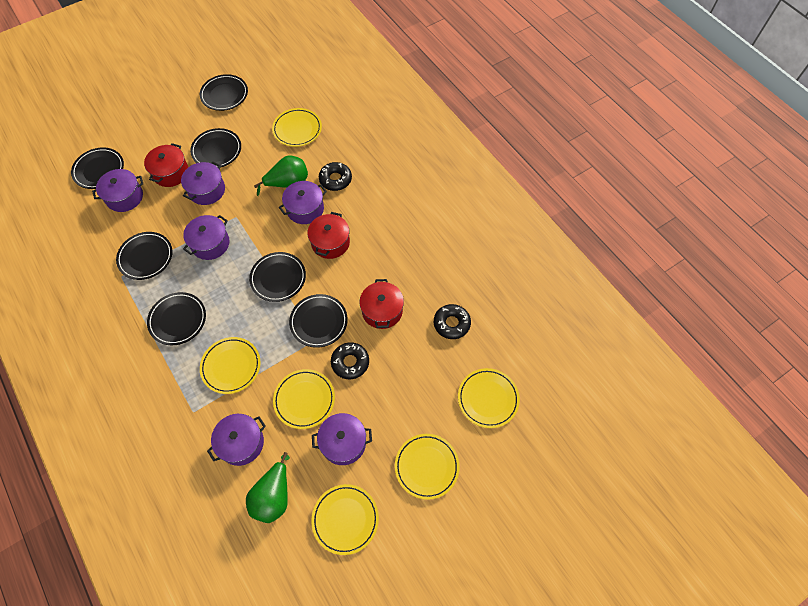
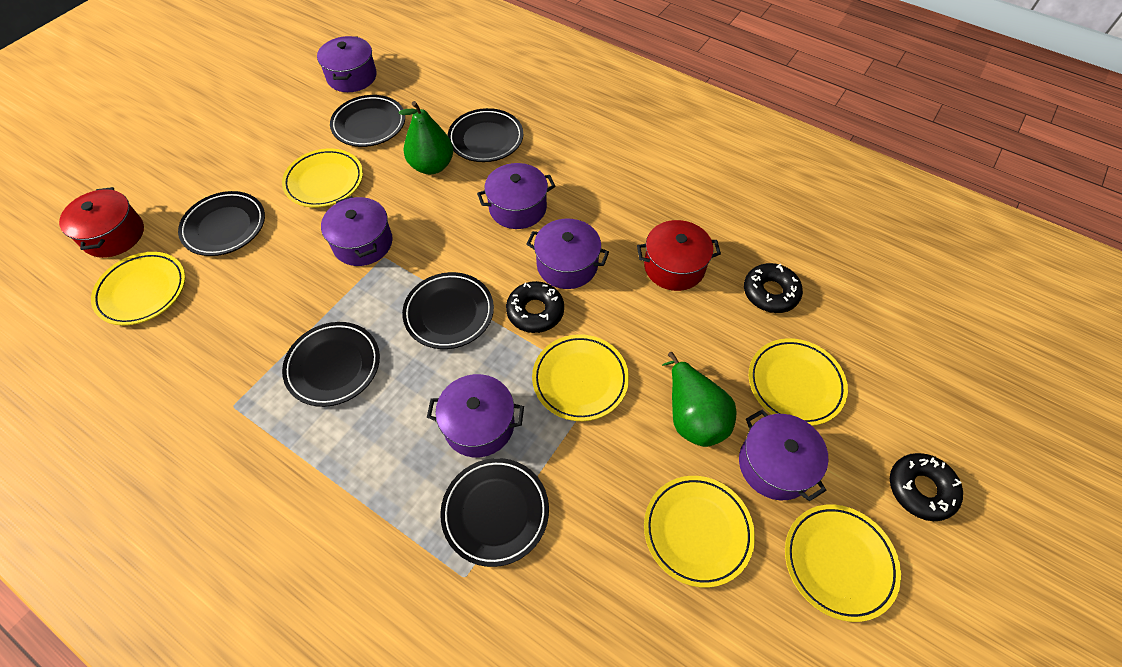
black plate: [71,147,124,189] [116,232,172,280] [147,292,206,345] [190,128,241,167] [200,74,248,111] [249,252,306,302] [289,294,348,348] = 7 -> [178,191,265,256] [282,322,380,407] [330,95,405,147] [402,272,494,349] [440,458,549,567] [448,108,523,162] = 6
red pot: [144,143,188,187] [307,212,350,259] [359,279,404,329] = 3 -> [59,187,144,258] [637,220,721,291] = 2

